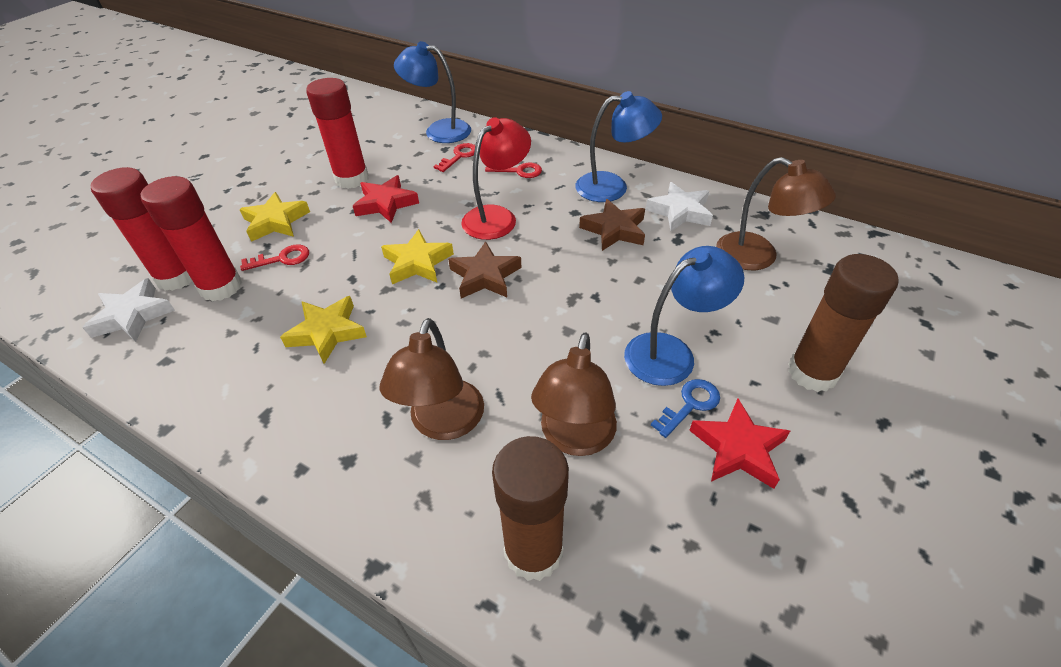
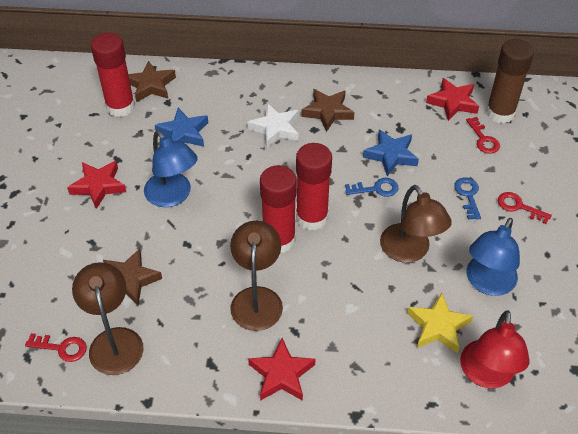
blue key: [651,379,720,438] = 1 -> [345,178,399,197] [454,177,481,220] = 2
blue lamp: [394,41,471,143] [575,91,662,202] [624,246,745,386] = 3 -> [144,130,198,207] [467,218,520,296] = 2
blue star: none = 0 -> [155,108,208,147] [363,129,419,176] = 2
brown glue stick: [492,436,569,581] [788,254,899,392] = 2 -> [486,39,534,123] = 1
brown star: [448,241,522,298] [579,199,645,251] = 2 -> [103,248,162,306] [128,61,176,102] [301,89,355,132] = 3
red star: [353,175,419,223] [689,399,790,489] = 2 -> [67,161,126,209] [248,338,315,401] [426,78,479,121] = 3
white star: [82,278,175,342] [646,182,713,231] = 2 -> [248,103,299,148] = 1
yellow star: [239,192,310,242] [280,296,367,364] [381,229,454,284] = 3 -> [407,293,473,353] = 1

